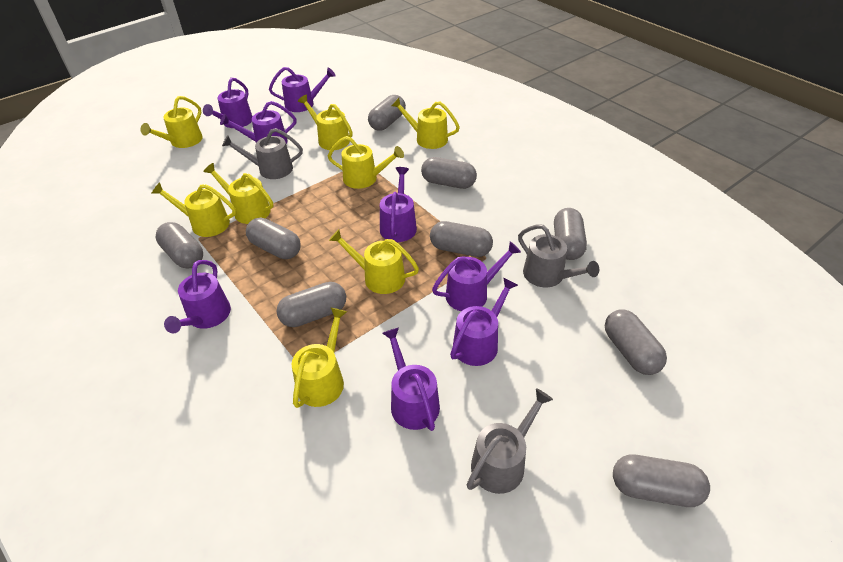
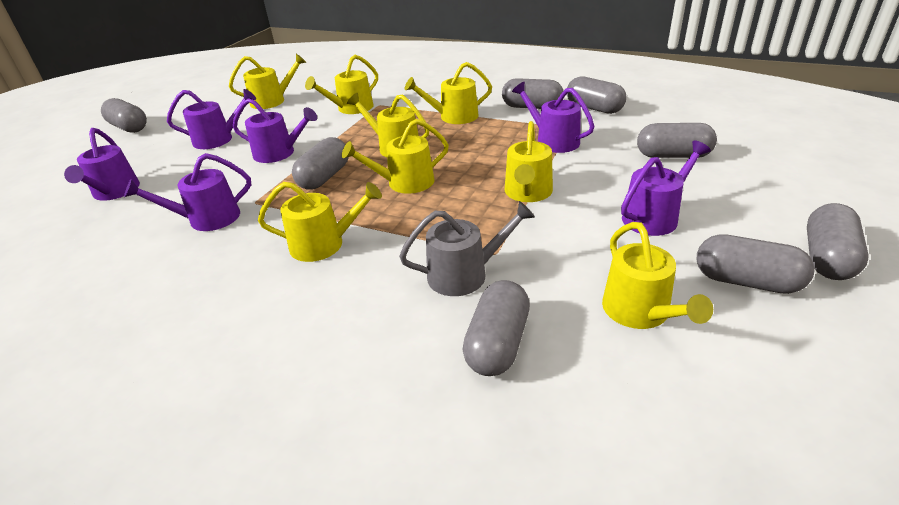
grey capsule: [156,222,203,268] [246,218,301,259] [276,282,346,327] [368,95,406,131] [421,157,477,189] [430,221,493,257] [554,208,587,260] [605,310,667,375] [613,455,710,507] = 9 -> [101,98,147,133] [292,137,348,190] [462,280,530,376] [502,78,563,109] [567,76,626,114] [637,123,717,158] [697,234,815,294] [807,203,869,280] = 8
grey watering can: [222,128,303,179] [466,388,553,494] [518,224,599,287] = 3 -> [399,201,535,296] = 1
purple watering can: [164,260,231,333] [203,78,253,128] [220,101,296,144] [269,67,336,112] [380,167,417,242] [382,327,440,431] [432,241,521,311] [450,277,518,366] = 8 -> [64,128,140,201] [124,153,251,231] [167,89,256,149] [233,98,317,163] [512,82,595,153] [621,140,711,236] = 6

